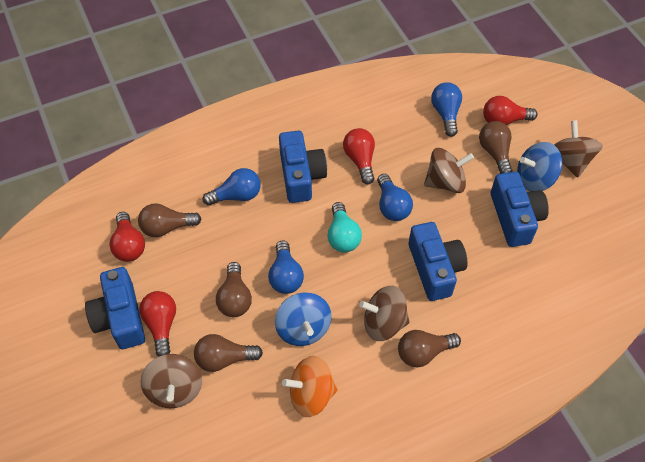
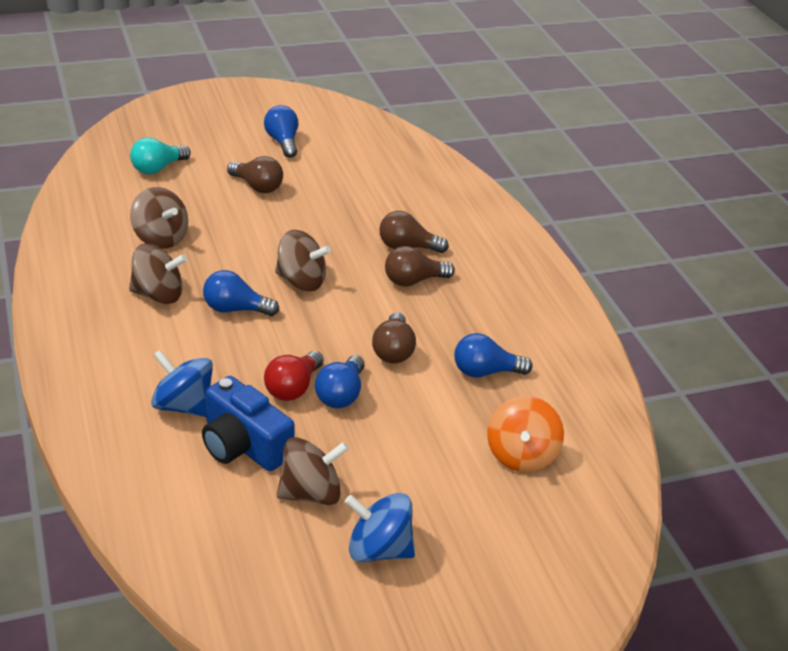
blue camera: [85,267,145,349] [279,131,327,203] [408,222,467,301] [491,172,549,247] = 4 -> [202,376,295,471] = 1
brown light bulb: [138,203,201,237] [194,334,263,372] [216,262,252,317] [398,330,461,367] [479,121,512,174] = 5 -> [227,156,283,193] [372,312,416,364] [379,211,449,253] [385,246,455,287] = 4
red light bulb: [109,212,145,262] [139,291,176,356] [343,128,375,184] [483,96,538,125] = 4 -> [264,351,324,401] = 1

